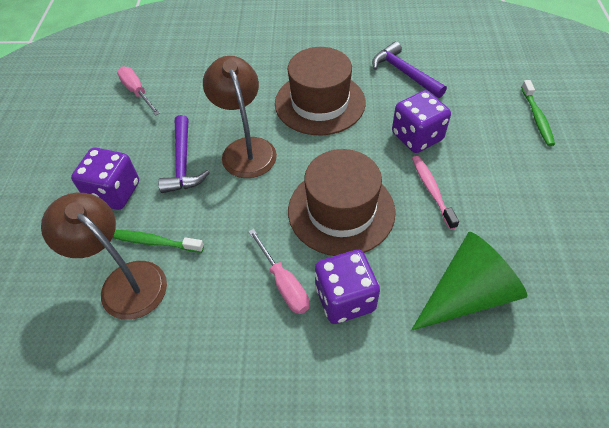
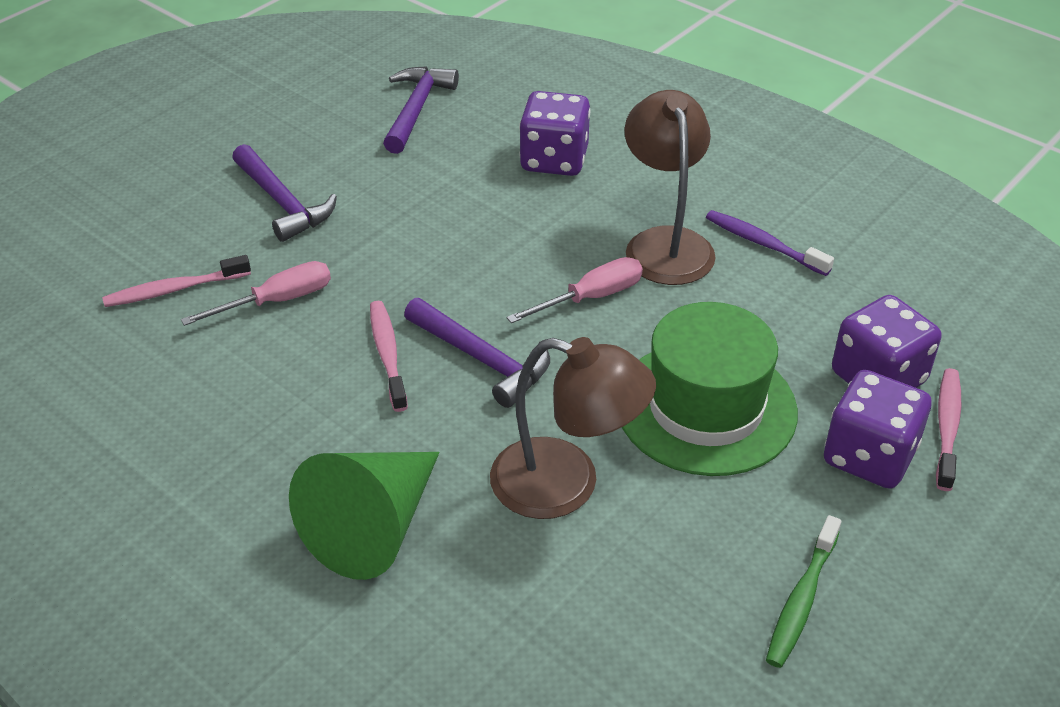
brown hat: [275,47,366,135] [288,149,396,256] = 2 -> none = 0
green hat: none = 0 -> [622,302,798,476] = 1
green toothbrush: [113,230,204,253] [521,80,555,146] = 2 -> [766,515,842,668] = 1
pink toothbrush: [412,156,459,230] = 1 -> [102,255,251,307] [370,301,408,412] [936,368,961,491] = 3
purple hammer: [158,115,210,193] [372,41,447,98] = 2 -> [232,144,337,242] [383,66,459,154] [404,298,550,408] = 3
purple toothbrush: none = 0 -> [706,210,834,276] = 1

